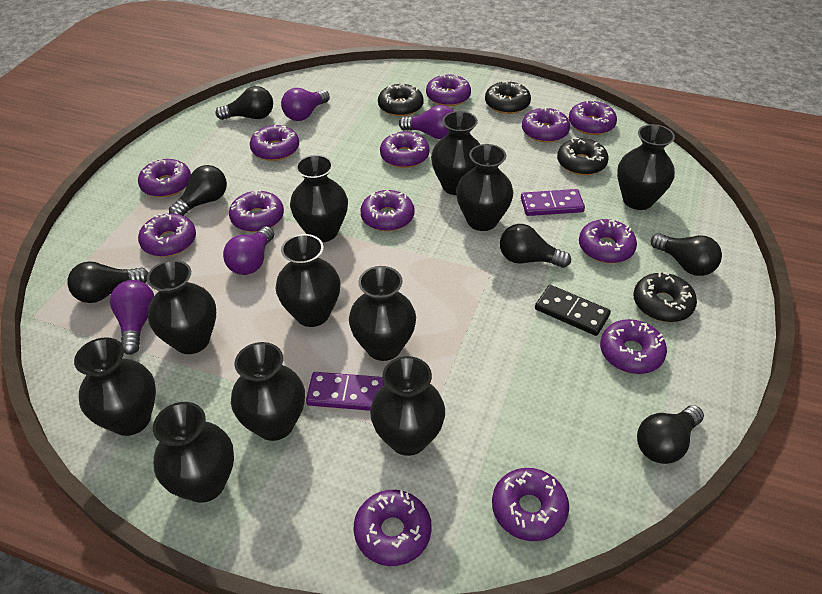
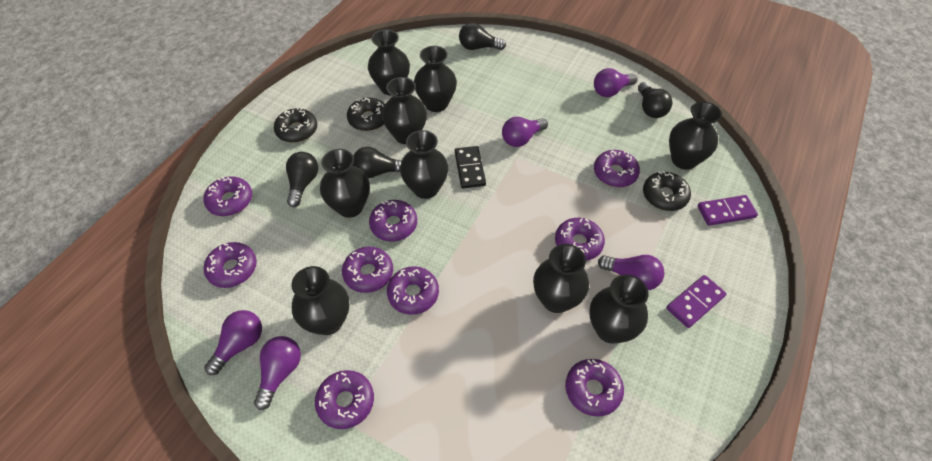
black donut: [378,83,424,116] [485,80,531,114] [557,138,609,175] [633,272,697,322] = 4 -> [274,107,317,143] [347,97,385,131] [643,171,691,211] = 3
black light bulb: [67,261,148,303] [169,165,227,216] [216,86,273,120] [500,224,571,268] [637,405,704,464] [651,233,722,276] = 6 -> [286,152,318,207] [353,147,402,178] [459,22,506,50] [638,82,673,118] = 4
black vase: [74,337,156,436] [147,260,216,354] [153,402,234,503] [231,342,305,441] [276,234,340,327] [290,155,348,242] [349,266,416,361] [370,356,445,456] [431,111,481,195] [456,144,513,231] [617,124,675,210] = 11 -> [291,266,349,335] [320,149,370,218] [368,30,410,95] [382,77,427,144] [400,130,448,199] [414,46,457,112] [533,244,589,313] [589,275,649,343] [669,102,722,170] = 9
purple donut: [138,159,191,197] [138,213,196,257] [229,190,284,232] [250,125,299,161] [354,490,432,566] [360,190,415,231] [380,131,429,168] [426,74,471,106] [492,468,569,541] [522,107,570,143] [569,100,617,135] [579,219,637,263] [600,319,667,374] = 13 -> [204,177,252,216] [204,242,257,288] [315,370,374,429] [342,247,393,293] [369,200,417,241] [387,266,439,315] [555,218,605,261] [565,359,624,417] [594,150,640,187] = 9
purple light bulb: [110,280,154,355] [223,226,274,275] [281,88,330,121] [399,105,454,139] = 4 -> [204,310,262,375] [254,336,301,410] [502,117,548,147] [594,68,638,97] [598,255,665,290] = 5

